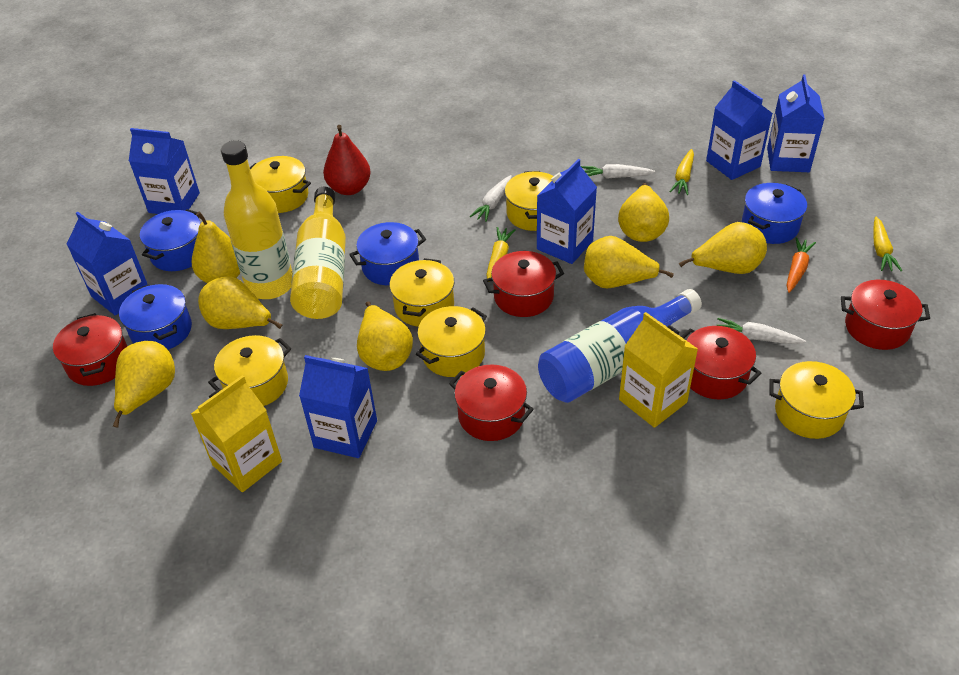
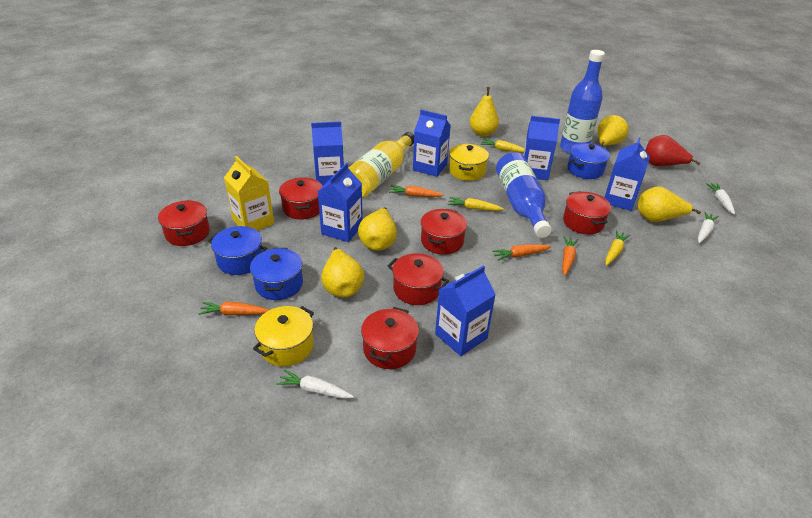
blue bottle: [538,289,702,403] = 1 -> [496,152,552,238] [560,50,605,154] = 2
blue pot: [119,284,192,350] [140,209,201,271] [349,222,426,285] [742,183,807,244] = 4 -> [208,226,267,275] [250,248,303,300] [568,143,610,179] = 3
orange carrot: [787,237,816,293] = 1 -> [198,302,269,316] [389,185,444,197] [492,244,551,261] [562,236,579,276] = 4
red pot: [53,313,127,386] [449,364,534,441] [483,251,564,317] [681,326,761,399] [841,280,930,350] = 5 -> [158,200,210,246] [279,177,323,219] [361,307,419,369] [388,253,449,305] [421,209,467,255] [563,191,611,234] = 6
yellow bottle: [221,140,293,299] [290,187,346,319] = 2 -> [348,132,414,198] = 1
yellow carton: [191,375,282,492] [619,312,698,428] = 2 -> [224,156,274,231] = 1
yellow pear: [113,341,175,427] [192,211,240,283] [198,276,282,329] [357,302,413,371] [584,236,674,288] [618,183,669,242] [679,222,767,274] = 7 -> [321,247,364,297] [358,207,397,251] [470,87,499,137] [597,115,629,146] [638,186,701,222] = 5
yellow pot: [208,335,291,406] [250,156,311,213] [390,258,454,327] [416,306,487,377] [505,171,553,231] [769,361,864,439] = 6 -> [253,306,314,366] [449,144,489,181] = 2

